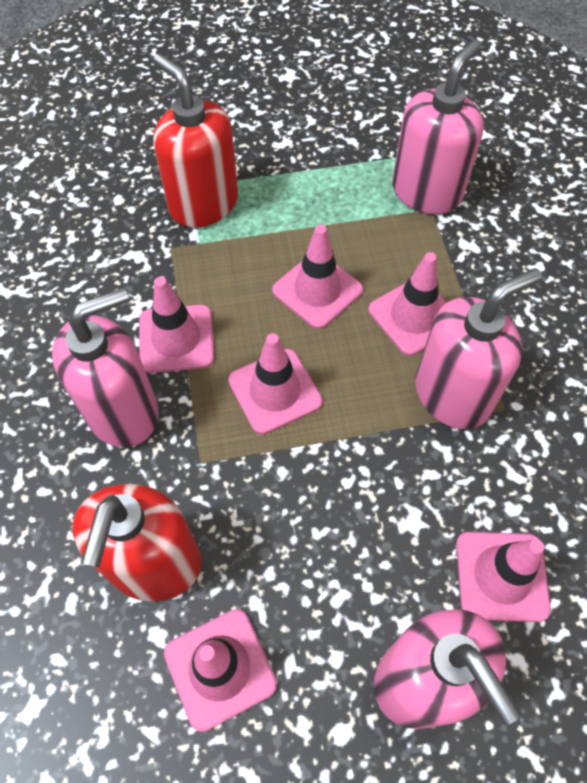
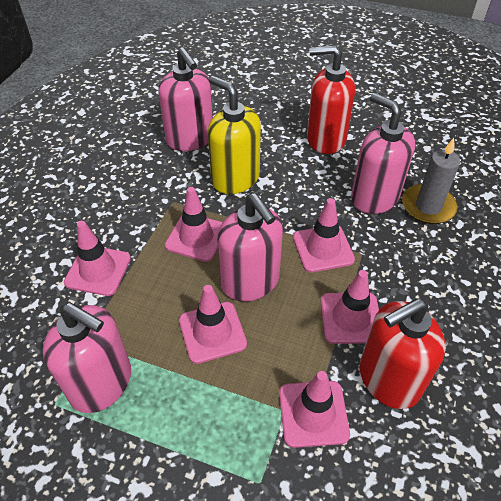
grey candle: none = 0 -> [402,138,460,224] = 1
yellow soap dispenser: none = 0 -> [208,76,261,194] = 1

